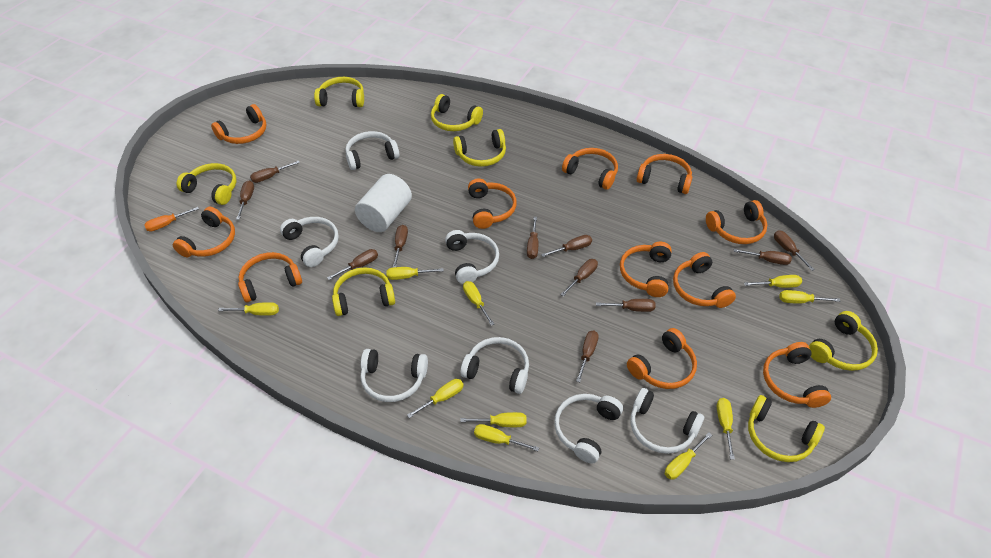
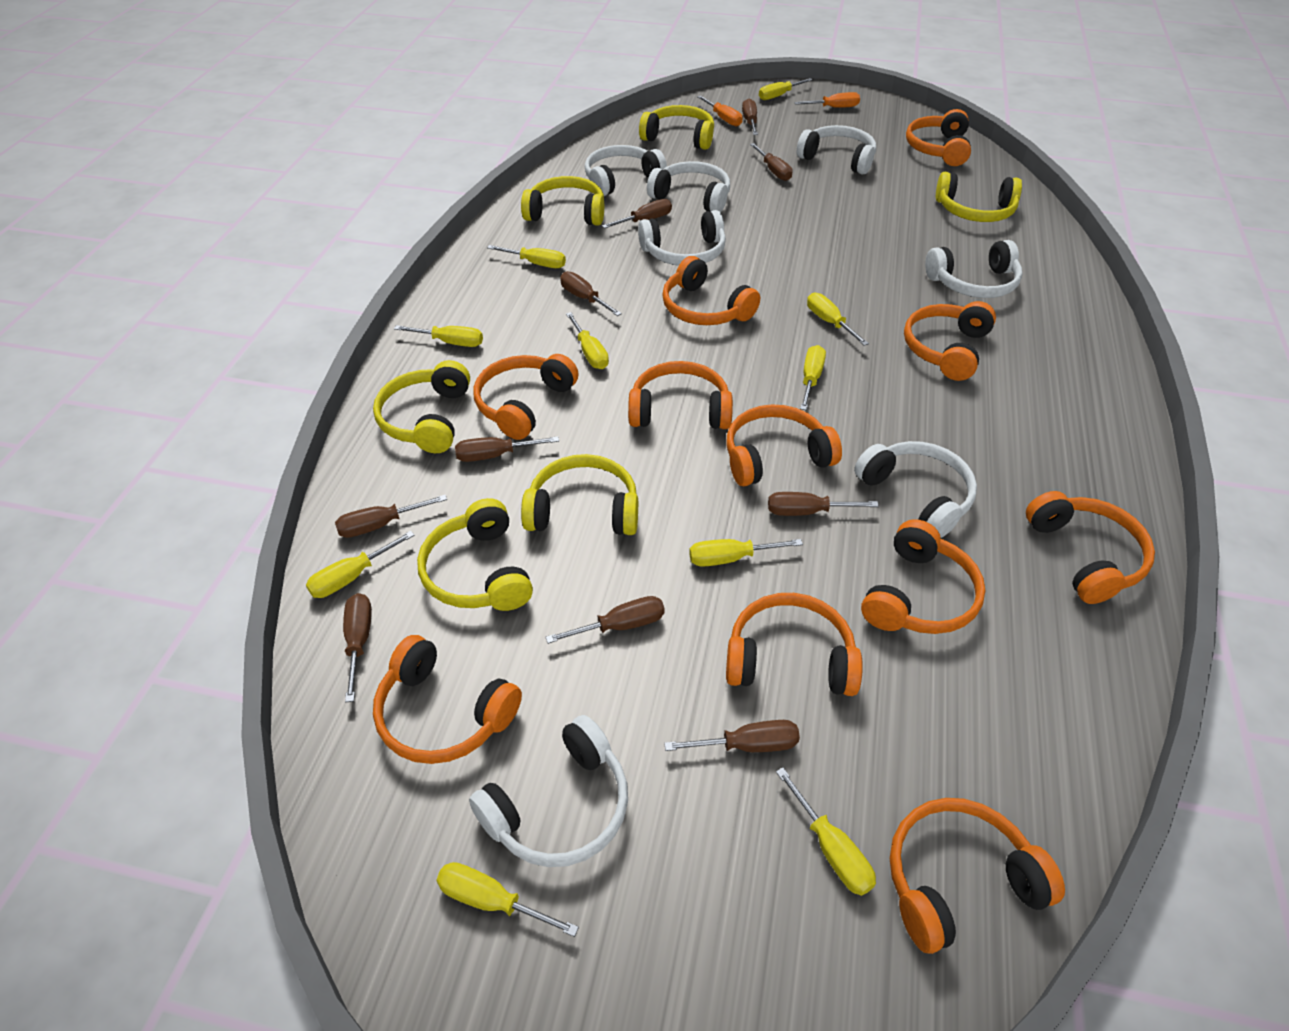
brown screwdriver: [236,181,254,220] [250,161,300,183] [327,249,378,280] [393,225,408,267] [527,217,538,259] [541,235,592,257] [560,259,598,296] [576,331,599,382] [596,299,656,312] [734,249,792,265] [774,230,815,271] = 11 -> [335,495,447,538] [343,593,372,702] [455,436,559,462] [546,596,665,644] [560,271,622,316] [602,199,672,229] [664,720,800,752] [742,99,758,135] [750,143,793,181] [768,492,879,516] = 10
orange screwdriver: [144,207,199,232] = 1 -> [697,95,743,126] [794,92,860,108] = 2
white cylinder: [355,174,412,232] = 1 -> none = 0
yellow headphones: [176,163,236,205] [314,77,364,107] [332,267,395,316] [431,94,483,131] [453,129,506,167] [748,395,825,462] [809,311,878,371] = 7 -> [373,360,470,453] [417,498,533,611] [521,176,604,226] [521,454,638,535] [639,105,714,150] [936,172,1022,222] = 6

